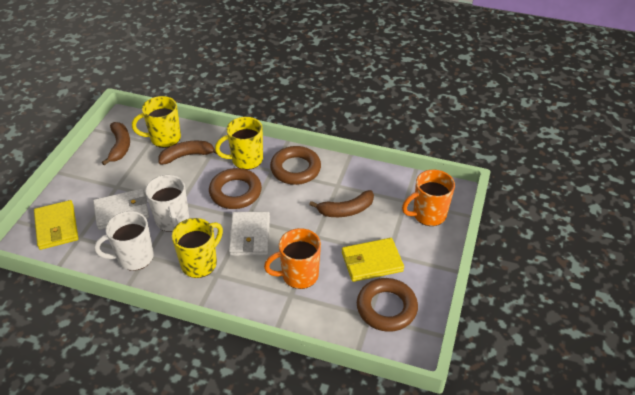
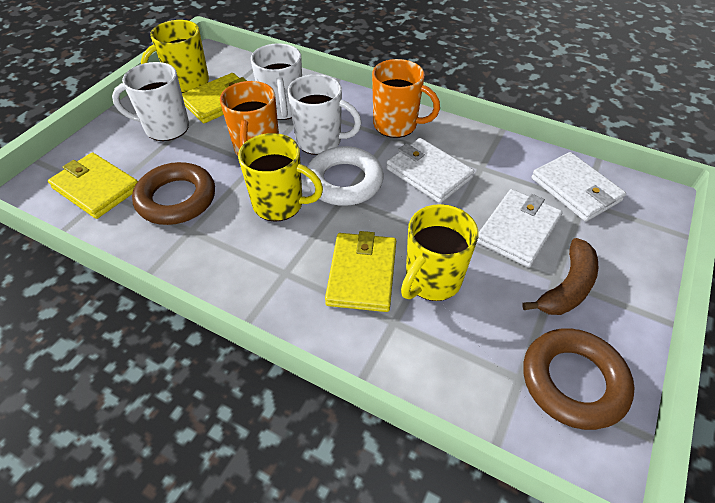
brown banana: [102,122,130,165] [158,141,217,165] [309,190,374,217] = 3 -> [522,238,598,315] = 1
brown ring: [209,168,262,209] [270,146,321,185] [357,278,418,332] = 3 -> [132,162,215,225] [523,328,635,430] = 2
white mug: [94,211,154,271] [145,175,189,232] = 2 -> [112,62,189,141] [251,43,302,120] [288,74,362,155] = 3
white ring: none = 0 -> [305,146,384,206] = 1
white wallet: [93,189,149,230] [229,211,270,256] = 2 -> [386,138,474,203] [477,189,562,268] [531,152,626,222] = 3
yellow wallet: [34,200,78,250] [342,238,404,282] = 2 -> [48,152,138,219] [182,73,247,123] [325,231,396,312] = 3

